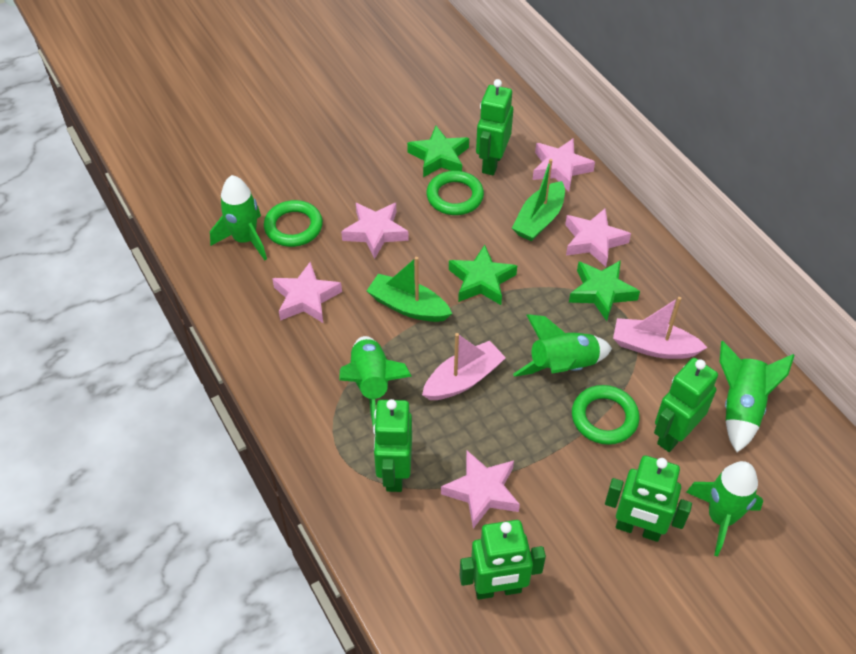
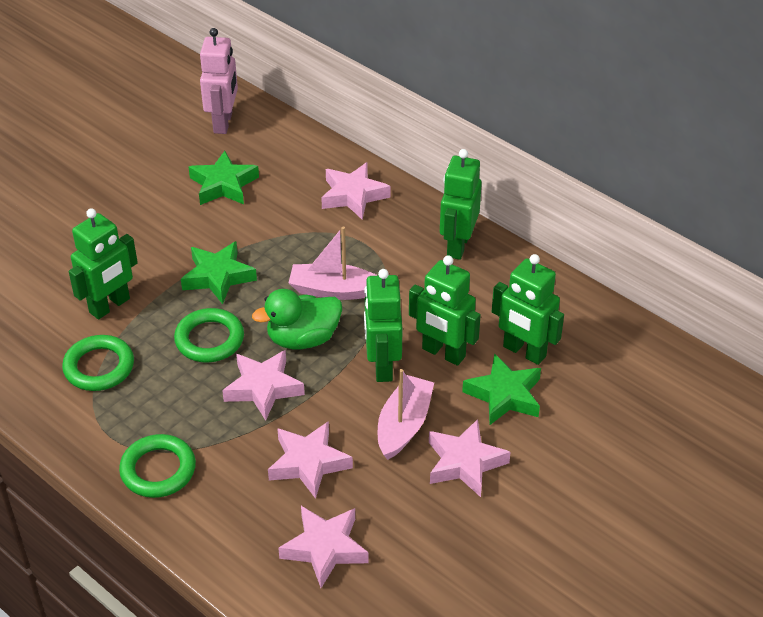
green boat: [367,257,452,322] [512,159,565,241] = 2 -> none = 0
green duck: none = 0 -> [252,289,342,349] = 1
green rocket: [210,175,267,260] [339,336,412,426] [513,314,612,377] [686,461,763,556] [720,341,795,452] = 5 -> none = 0
pink robot: none = 0 -> [200,28,238,134] = 1

